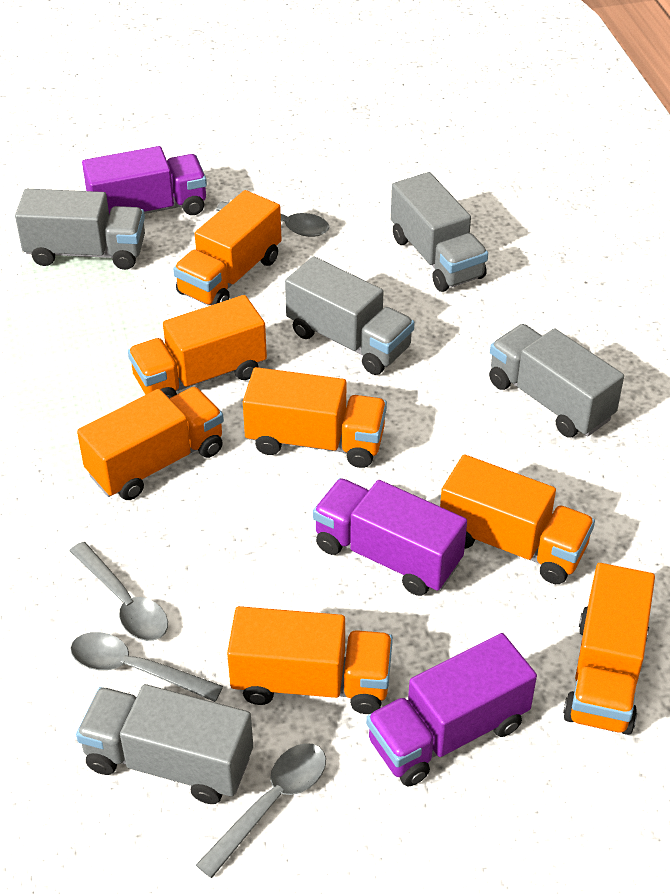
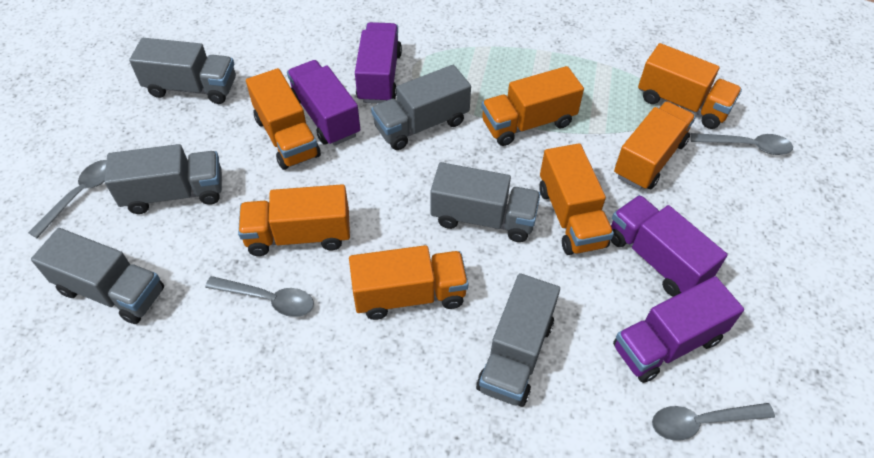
grey truck: [15,189,145,270] [76,684,253,804] [285,256,415,375] [391,172,488,292] [489,324,624,438] = 5 -> [31,228,164,324] [104,144,222,214] [129,38,236,104] [371,65,471,150] [430,162,541,242] [476,273,560,407] = 6
purple truck: [82,146,207,215] [313,478,467,596] [366,633,537,786] = 3 -> [287,60,360,146] [355,22,402,103] [611,195,728,297] [613,276,744,383] = 4

